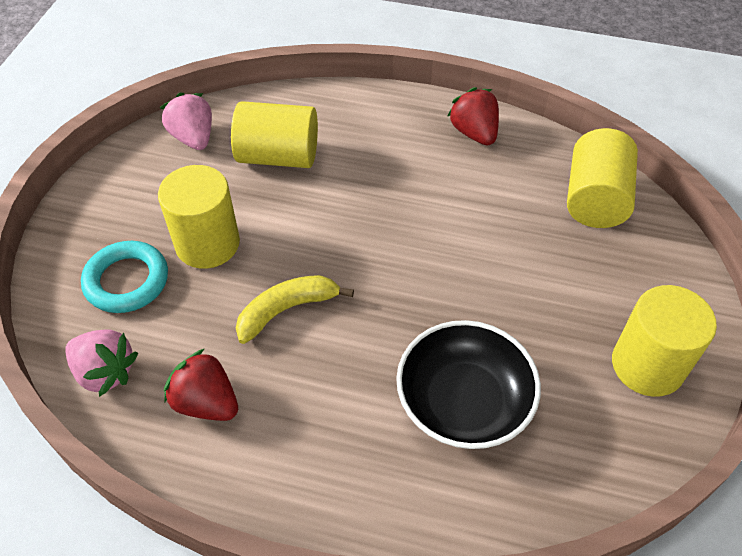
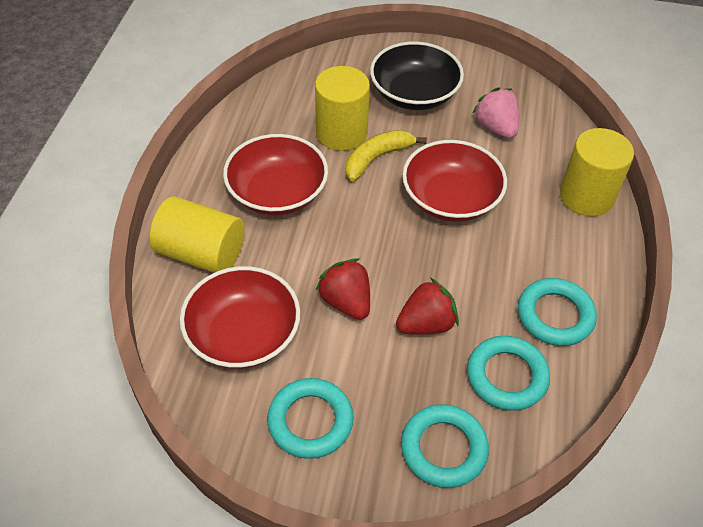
pink strawberry: [65,329,138,397] [160,92,212,150] = 2 -> [473,88,519,138] = 1
red bowl: none = 0 -> [180,266,300,369] [223,134,328,216] [402,140,507,222] = 3
turquoise ring: [81,241,168,313] = 1 -> [267,378,354,459] [401,404,489,488] [467,336,550,411] [518,278,597,346] = 4
yellow cylinder: [158,165,240,269] [231,101,318,168] [567,128,638,228] [612,285,717,397] = 4 -> [150,196,244,273] [315,66,370,151] [560,128,634,216] = 3

